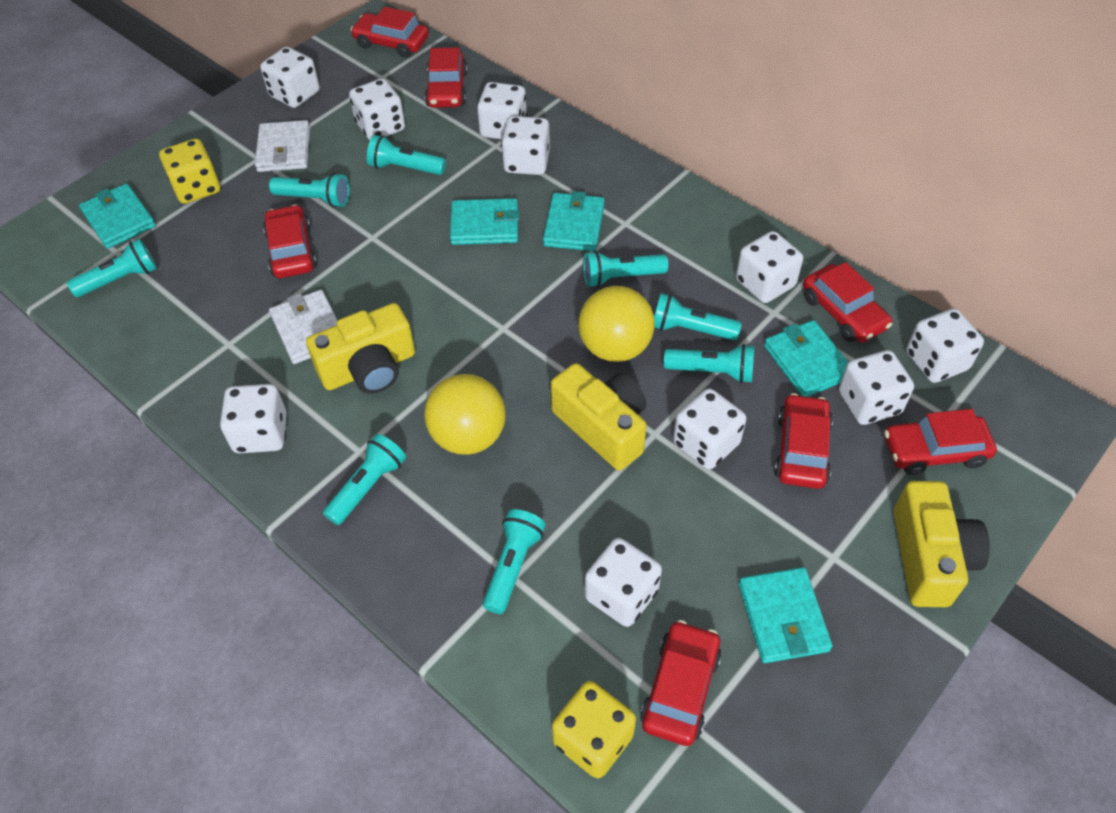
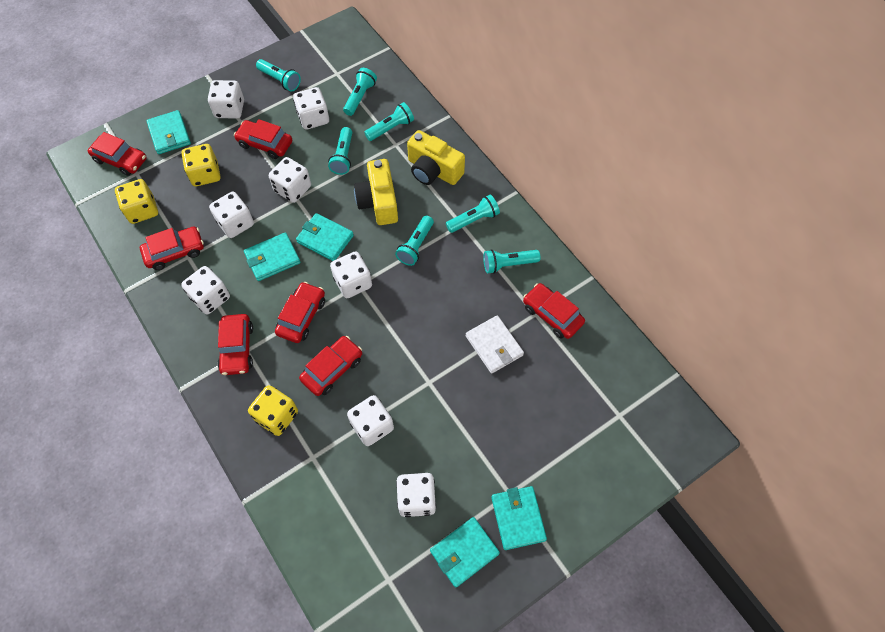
turquoise flashlight: [67,239,157,297] [269,173,350,208] [323,434,406,525] [367,135,446,175] [483,509,546,614] [583,251,668,287] [654,293,742,340] [664,344,754,383] = 8 -> [256,59,301,92] [328,127,352,175] [343,68,377,116] [364,102,414,141] [395,216,434,266] [446,195,500,233] [483,249,541,274] = 7
white dice: [220,384,287,453] [260,47,320,108] [349,79,405,140] [477,82,527,140] [501,116,550,175] [585,538,662,627] [673,388,746,470] [736,231,803,303] [839,350,914,425] [906,309,984,383] = 10 -> [181,266,230,314] [208,80,244,119] [209,192,254,238] [269,157,311,203] [293,87,329,130] [330,251,372,298] [347,395,394,446] [396,473,436,517] = 8
white wallet: [255,120,310,172] [269,290,338,364] = 2 -> [466,315,524,374] = 1
yellow ball: [424,374,506,455] [579,286,655,362] = 2 -> none = 0
yellow camera: [306,303,415,394] [551,363,647,471] [894,481,990,607] = 3 -> [354,159,398,225] [407,130,465,185] = 2
yellow dice: [159,139,220,204] [552,681,636,778] = 2 -> [115,179,158,224] [182,144,221,186] [248,385,298,436] = 3

